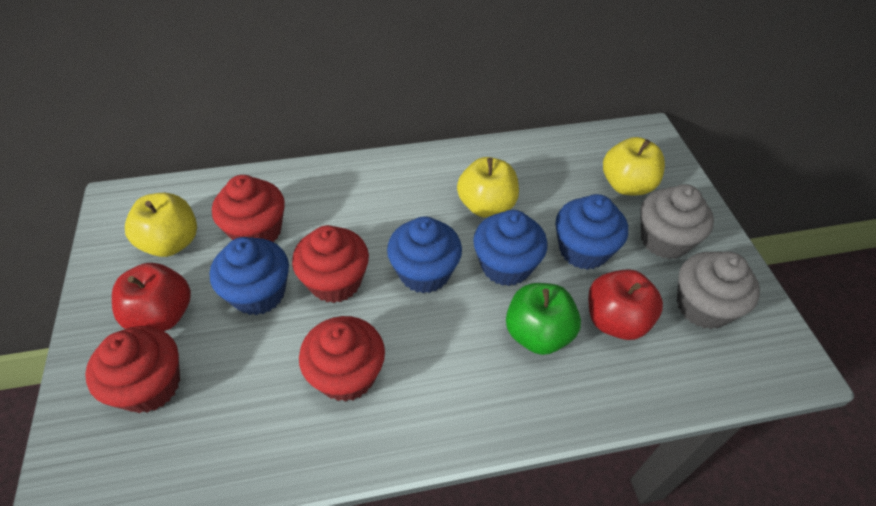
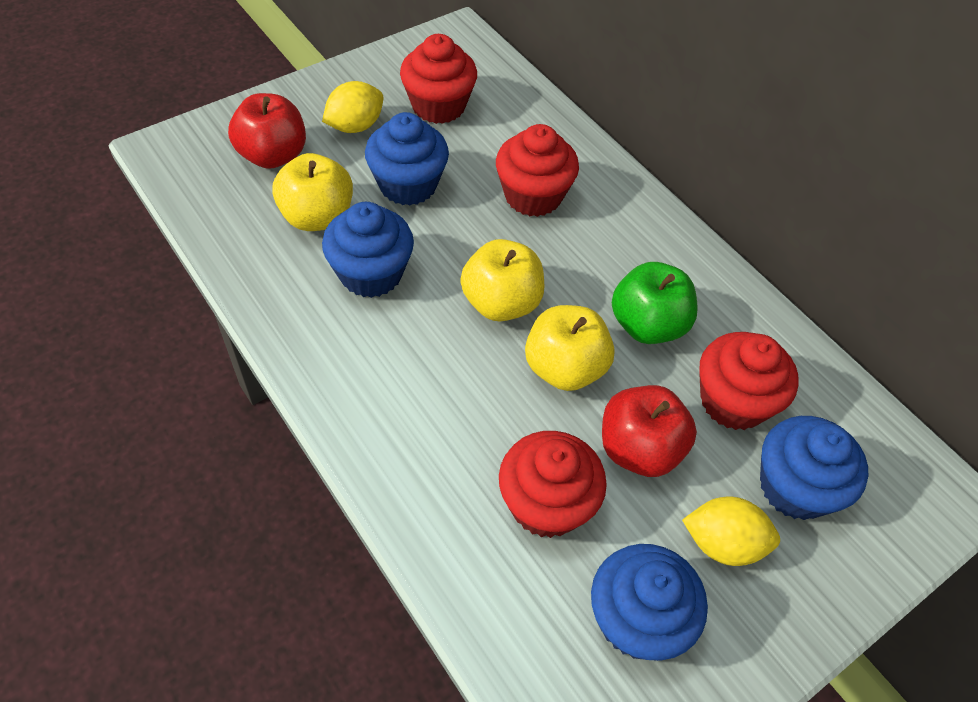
grey cupcake: [641,184,714,259] [677,251,760,329] = 2 -> none = 0
yellow lemon: none = 0 -> [322,81,383,133] [682,497,780,566] = 2

